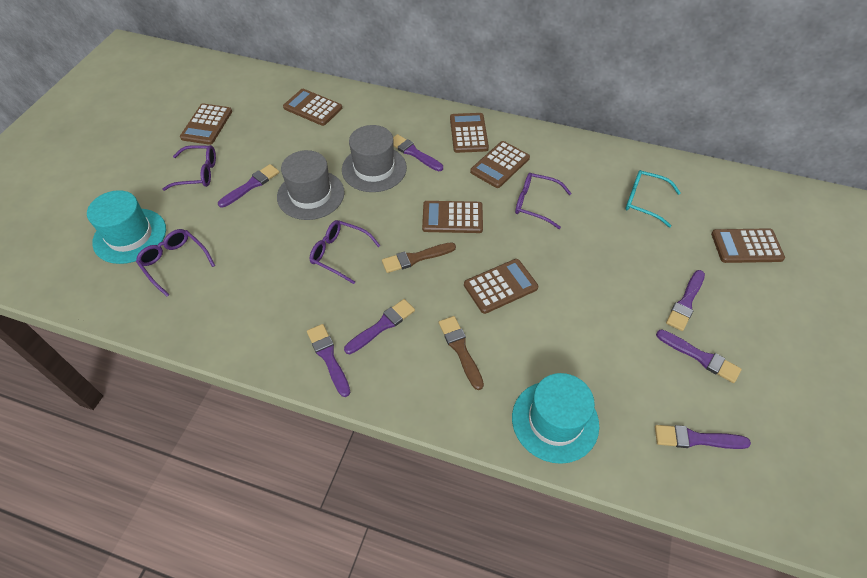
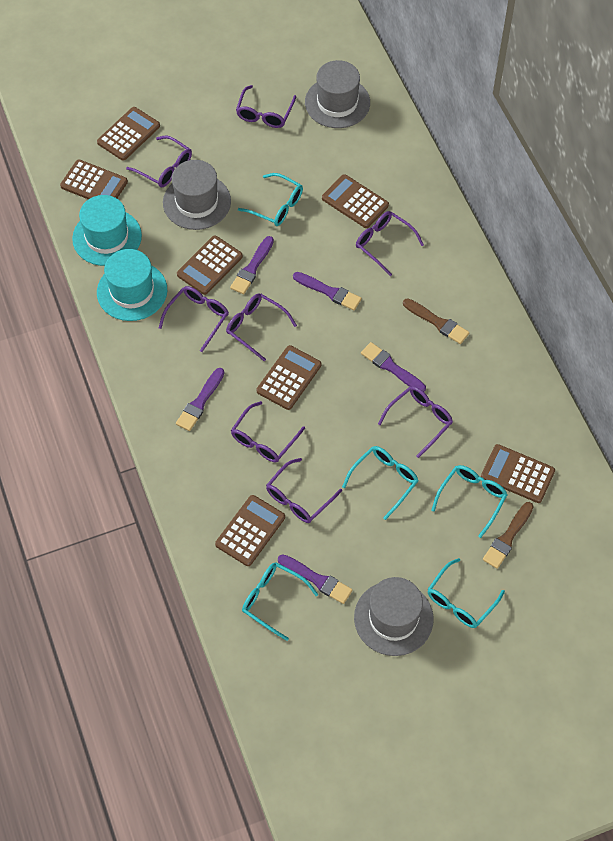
grey hat: [277,150,345,220] [342,125,407,192] = 2 -> [163,160,231,230] [305,60,370,128] [354,577,434,656] = 3
purple brush: [218,164,280,208] [307,324,351,397] [344,299,415,354] [393,134,443,171] [655,425,751,449] [656,329,742,383] [666,270,705,331] = 7 -> [176,368,224,431] [230,236,274,294] [278,554,353,604] [293,272,362,310] [361,342,426,392] = 5
purple glasses: [136,229,215,297] [162,145,216,191] [310,220,381,284] [515,173,572,229] = 4 -> [126,135,192,188] [159,286,229,352] [226,293,297,361] [231,401,305,463] [236,85,296,128] [266,458,342,523] [356,211,424,276] [378,386,453,458] = 8
turquoise glasses: [625,170,681,227] = 1 -> [238,173,303,226] [242,562,318,641] [342,446,418,520] [428,558,505,628] [431,465,508,538] = 5

